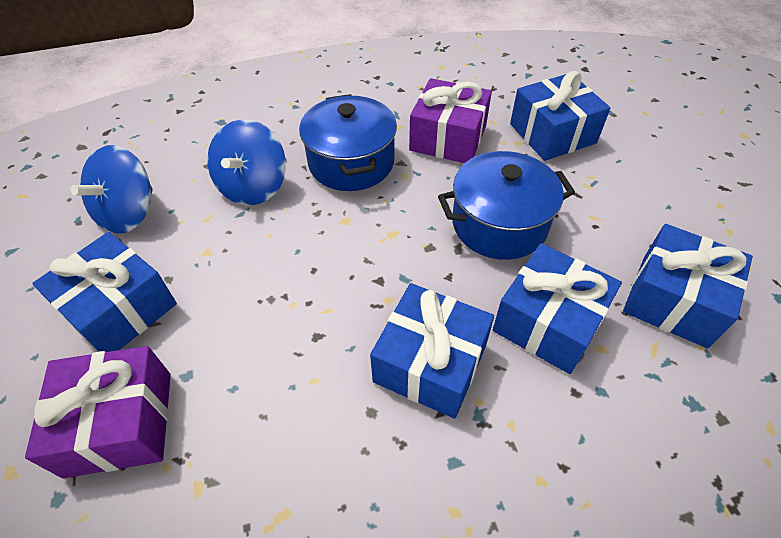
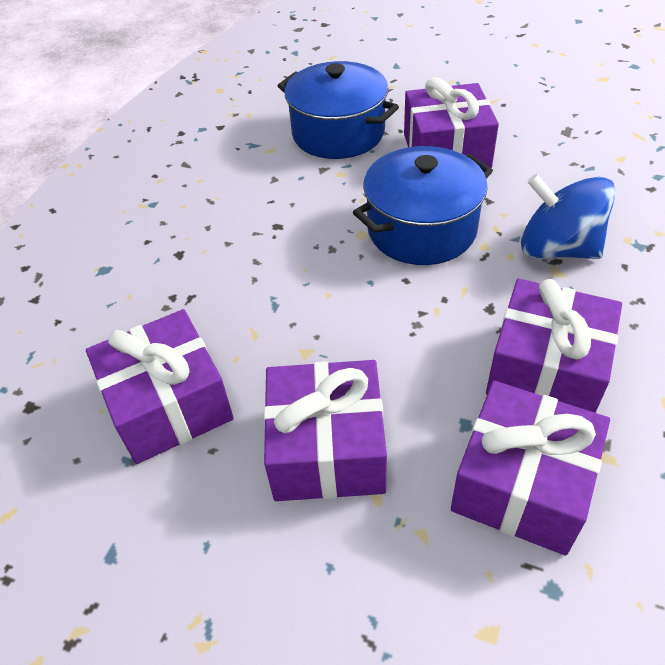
blue gift: [32,232,177,352] [370,283,494,419] [493,243,622,374] [510,71,611,161] [623,224,753,348] = 5 -> none = 0
blue spinning top: [71,145,153,234] [207,120,286,205] = 2 -> [521,174,616,259] = 1
purple gift: [25,346,171,478] [409,78,492,163] = 2 -> [86,309,234,464] [264,360,387,501] [404,77,499,168] [451,381,610,556] [486,279,622,413] = 5

